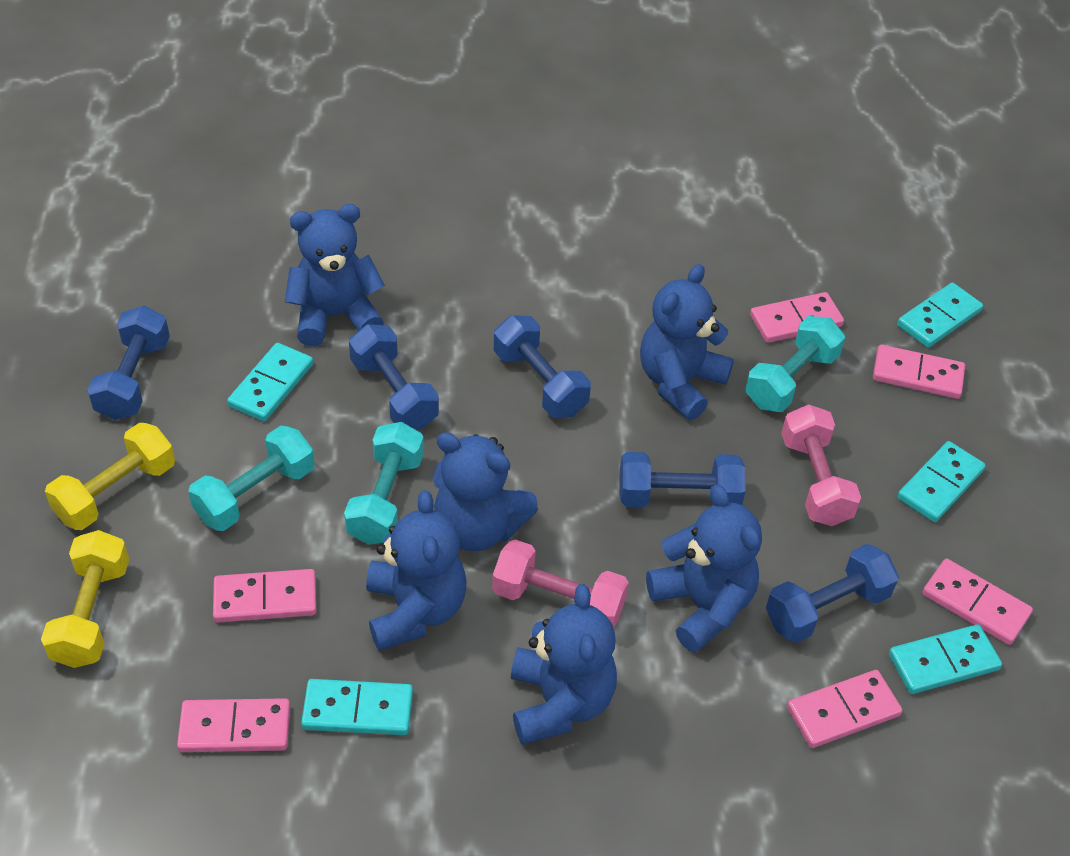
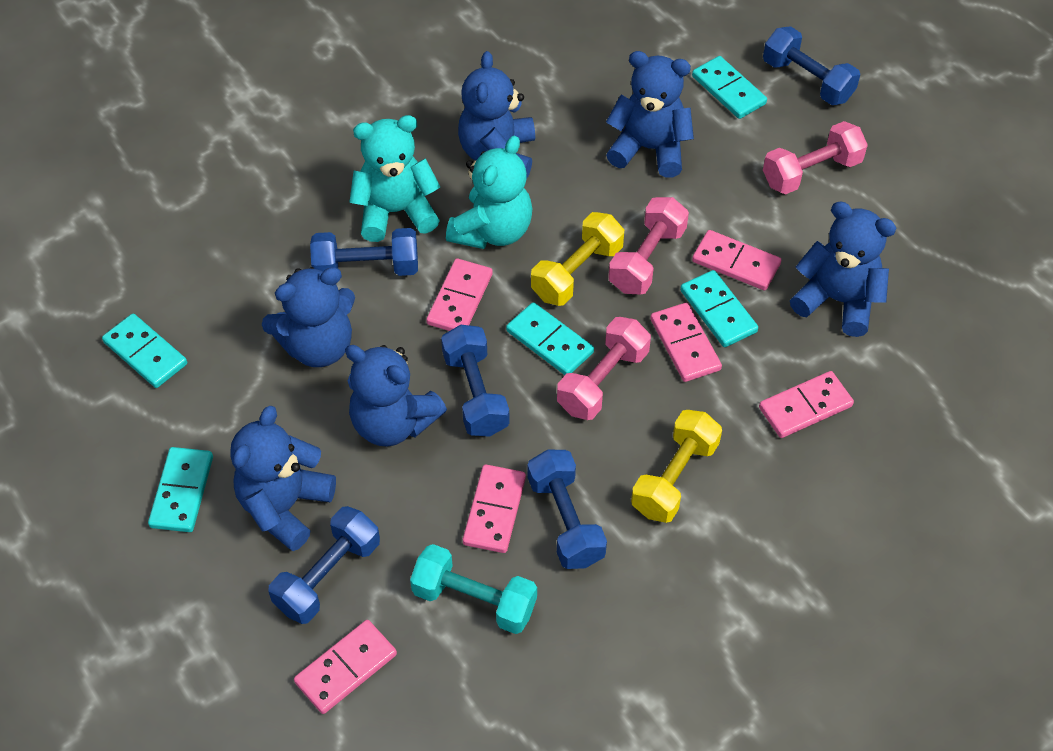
pink dumbbell: [492,539,629,629] [781,404,861,526] = 2 -> [557,317,651,420] [608,197,689,295] [763,121,868,194] = 3
turquoise dumbbell: [188,426,314,531] [344,422,424,545] [746,316,845,412] = 3 -> [410,544,537,634] = 1
turquoise teddy bear: none = 0 -> [349,115,440,242] [446,136,532,249] = 2

